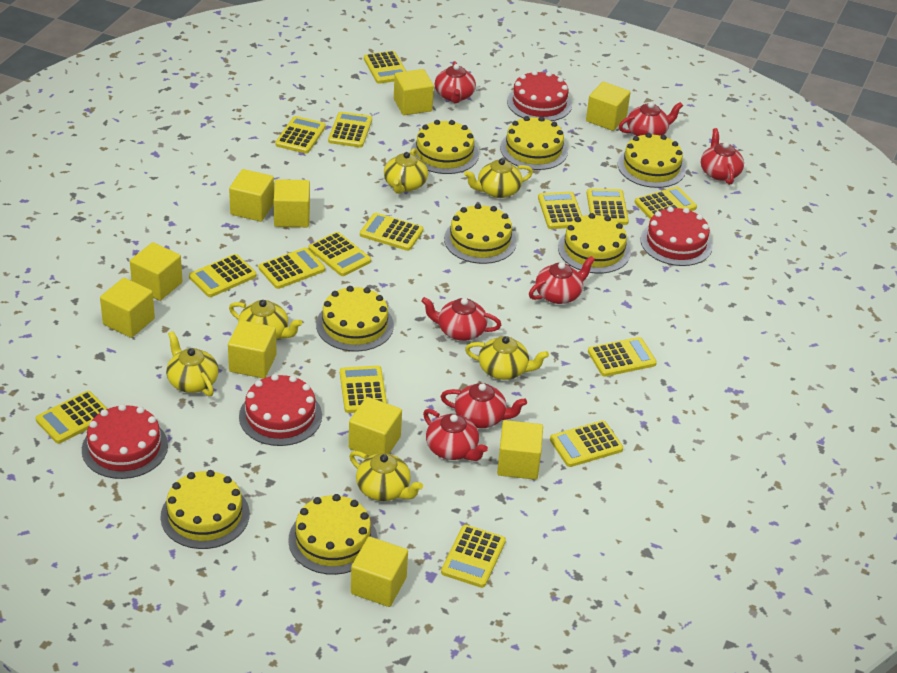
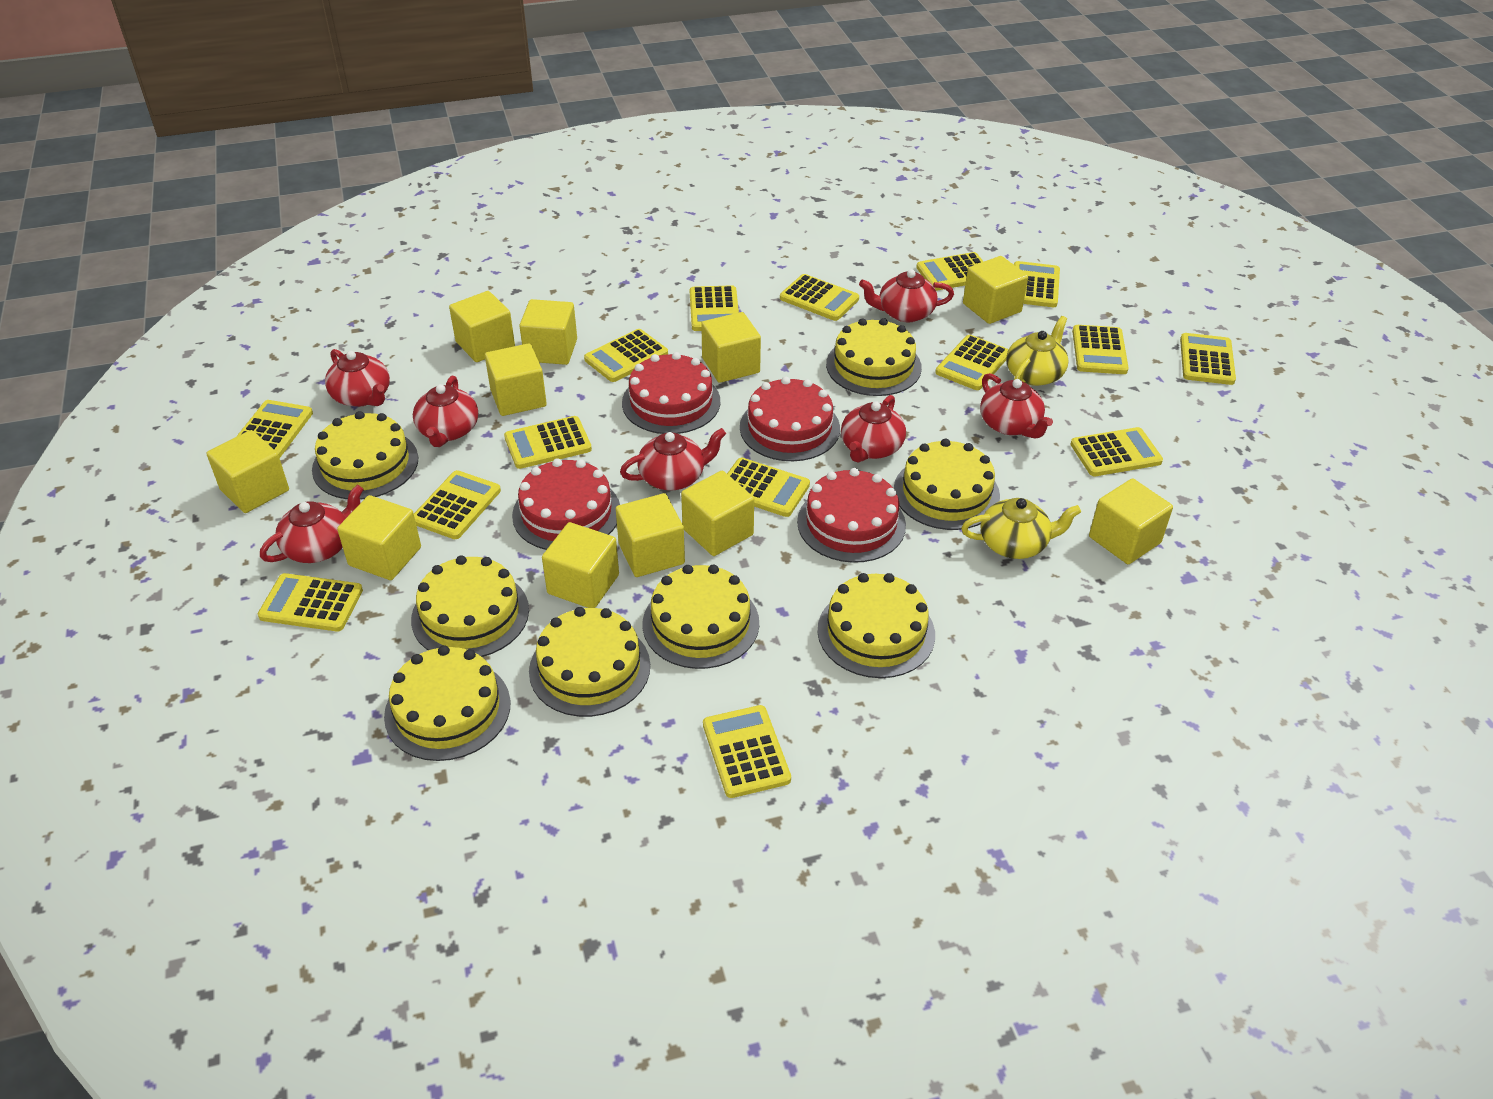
yellow cube: [100,278,155,338] [130,242,183,301] [228,320,277,379] [229,169,274,222] [273,179,310,227] [349,397,402,456] [351,537,408,607] [394,69,434,115] [497,420,543,480] [586,82,631,131] = 10 -> [206,430,289,513] [337,495,421,580] [449,291,515,362] [485,343,547,416] [519,299,577,365] [542,522,619,608] [616,493,685,577] [681,471,754,556] [701,312,761,383] [963,256,1028,324] [1089,478,1173,564] = 11
yellow teapot: [166,331,219,396] [229,300,302,340] [349,451,423,501] [384,148,428,194] [464,158,533,198] [465,336,549,380] = 6 -> [961,498,1081,559] [1006,316,1069,386] = 2

